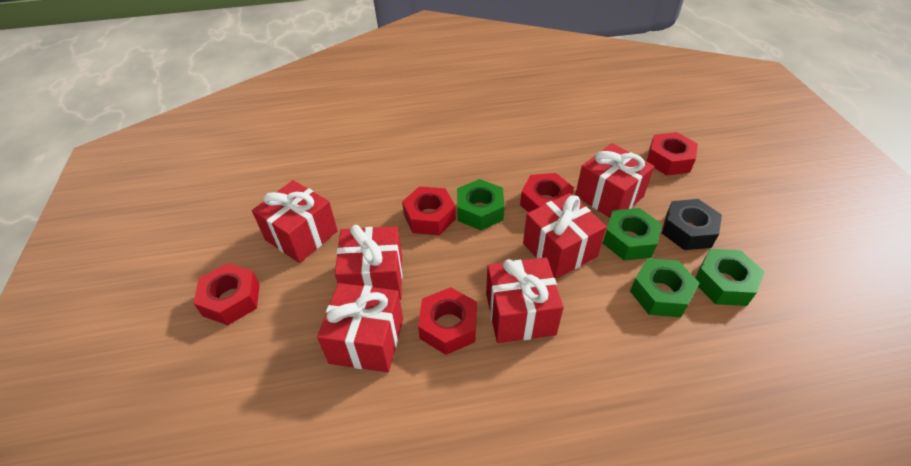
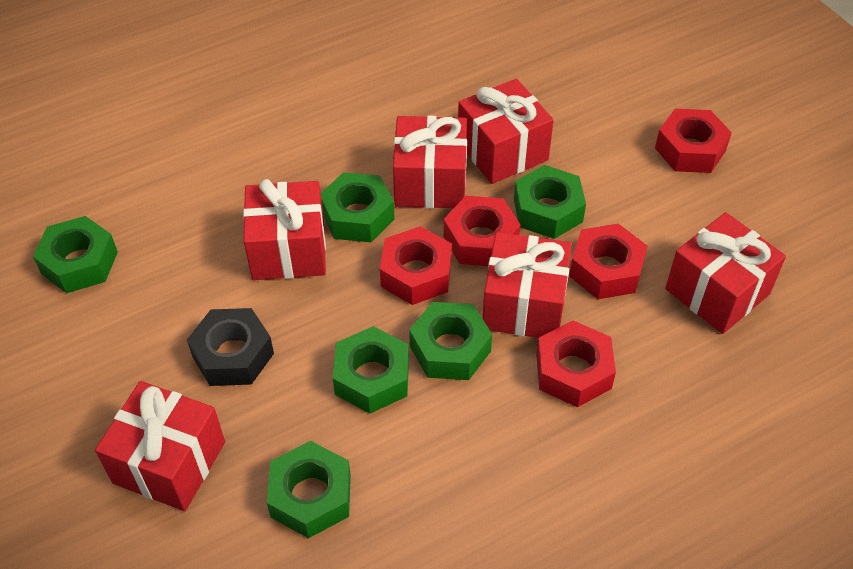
green nut: [457,179,505,230] [603,208,662,261] [630,258,699,317] [695,249,764,306] = 4 -> [33,216,118,293] [267,441,351,538] [321,172,395,242] [333,326,409,414] [409,302,492,380] [514,165,586,239] = 6

